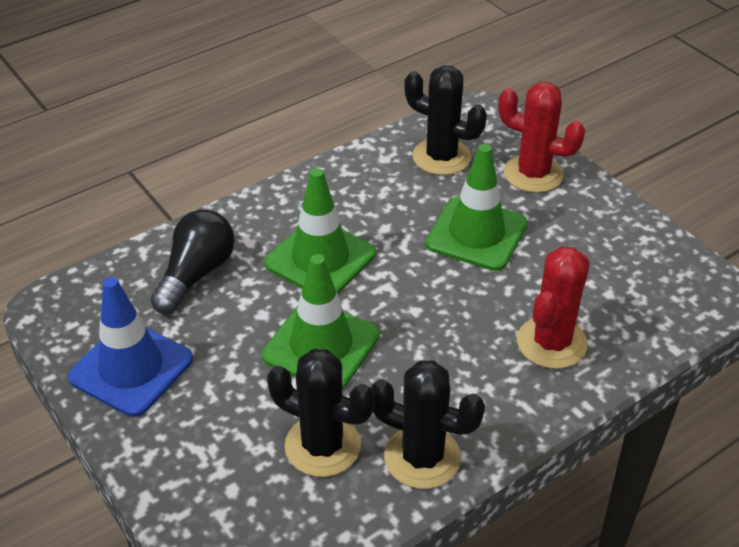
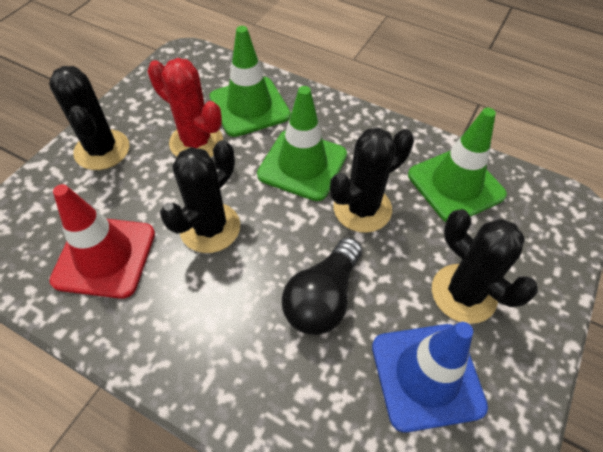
black cactus: [267,349,375,477] [371,360,485,489] [404,66,487,175] = 3 -> [49,66,129,170] [160,140,240,253] [330,128,414,233] [432,209,538,324] = 4
red cactus: [498,82,585,193] [517,246,590,369] = 2 -> [147,58,223,157] = 1
red traffic cone: none = 0 -> [49,184,155,299] = 1

